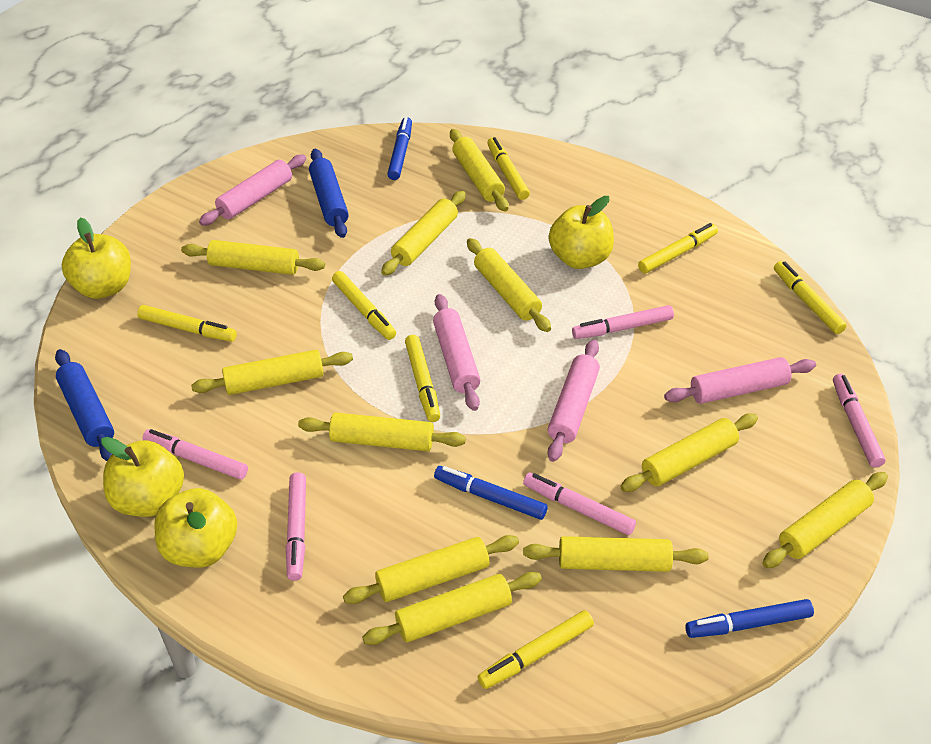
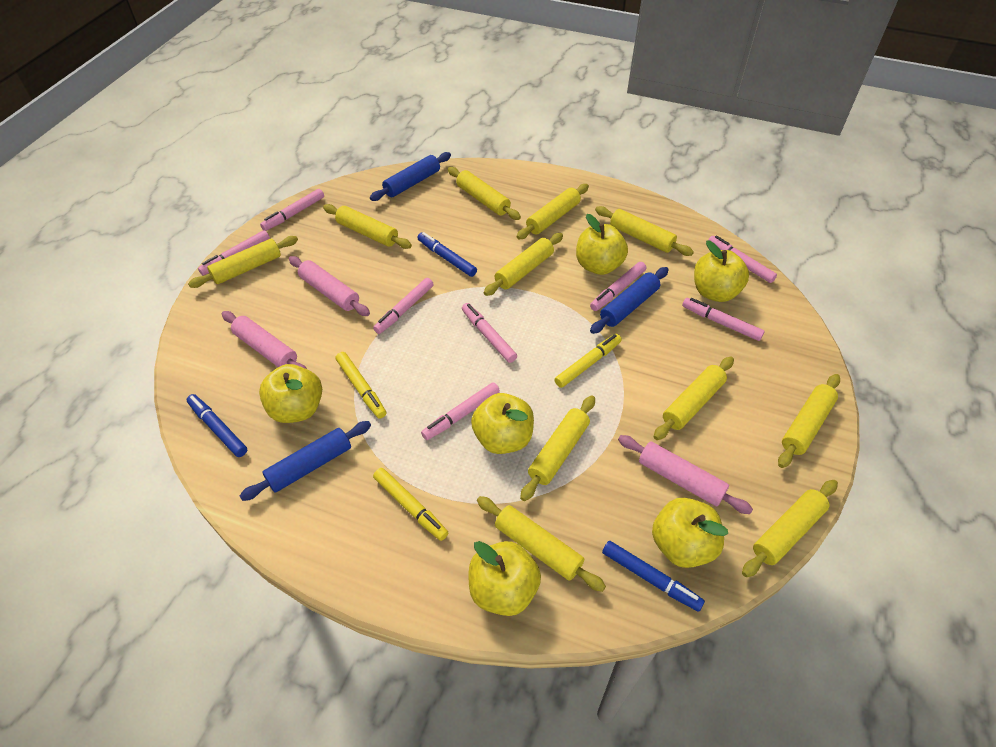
blue rolling pin: [55,349,114,461] [309,149,349,238] = 2 -> [240,421,371,501] [370,152,451,201] [590,267,669,334] = 3
pink marker: [143,429,248,480] [286,472,306,581] [523,472,636,535] [572,305,674,339] [833,374,886,467] = 5 -> [198,230,270,275] [260,189,324,231] [373,278,434,334] [421,382,500,440] [462,303,517,363] [590,262,646,311] [682,298,765,341] [708,236,777,283] = 8
pink rolling pin: [199,154,306,226] [433,294,481,411] [548,339,600,462] [664,357,816,404] = 4 -> [222,311,307,369] [289,256,370,316] [618,435,753,514] = 3
yellow apple: [62,218,131,299] [101,437,184,517] [154,488,237,568] [549,196,614,269] = 4 -> [259,364,322,423] [469,541,541,616] [471,393,534,454] [576,214,628,275] [652,498,728,568] [694,240,749,302] = 6
yellow marker: [137,305,237,342] [332,271,396,340] [405,335,440,422] [478,610,594,689] [487,137,530,200] [638,223,718,273] [774,261,847,334] = 7 -> [336,352,386,419] [373,468,449,541] [554,334,622,388] = 3

